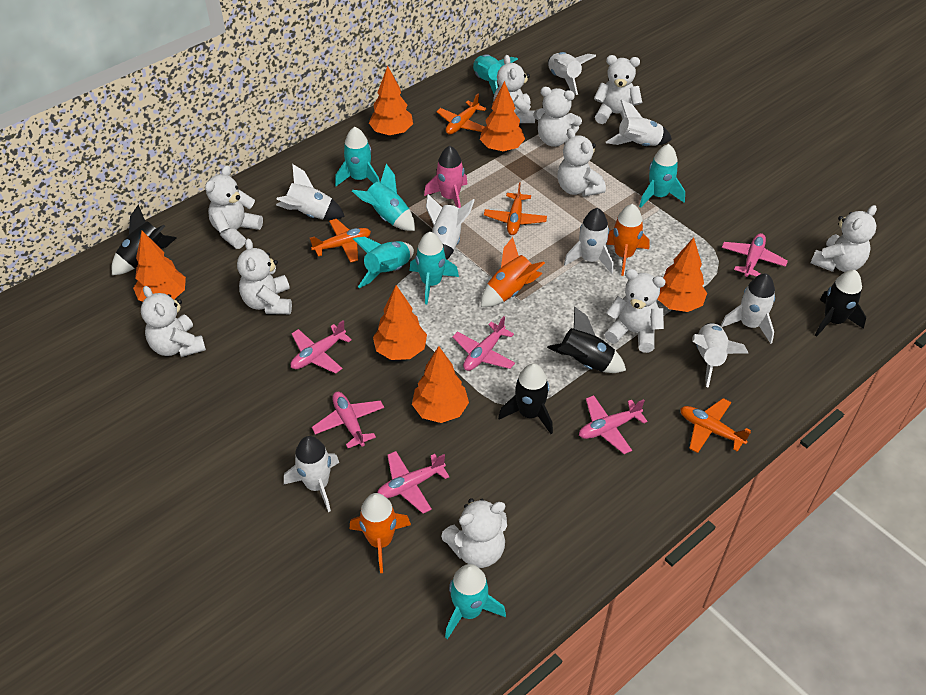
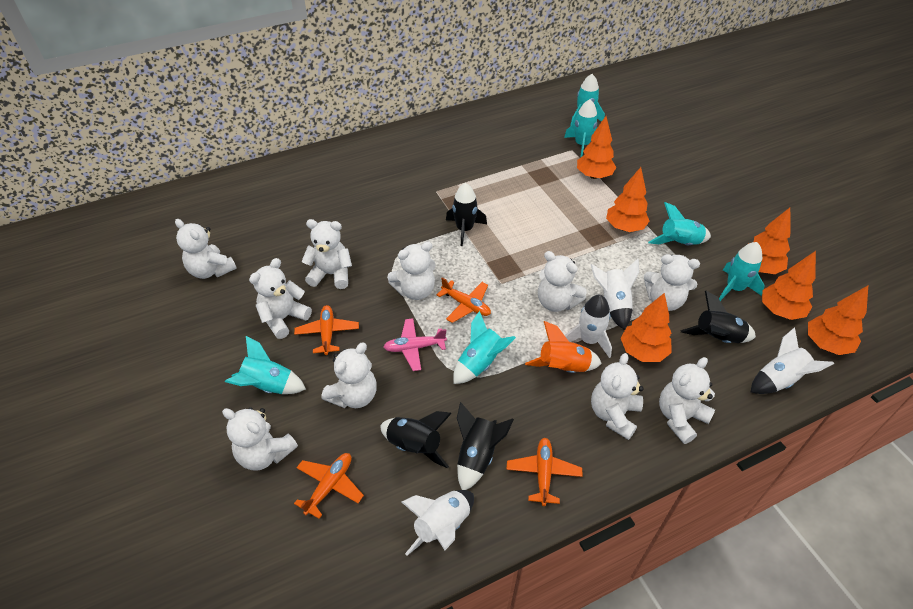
orange rocket: [350,493,411,573] [481,237,545,307] [606,204,650,276] = 3 -> [525,321,602,373] = 1
pink plane: [291,320,352,374] [312,392,384,448] [377,451,450,514] [452,316,515,371] [579,395,647,454] [722,233,788,277] = 6 -> [384,318,447,371] = 1
pink rocket: [424,146,468,208] = 1 -> none = 0
turquoise rocket: [335,127,380,186] [352,164,415,231] [353,237,414,288] [410,232,459,304] [445,564,506,639] [473,54,518,94] [639,144,685,208] = 7 -> [225,336,306,394] [453,311,516,384] [564,99,597,158] [570,74,605,127] [648,202,711,245] [719,242,765,301] = 6
white rocket: [276,164,345,220] [284,436,339,512] [426,194,475,260] [548,52,596,95] [564,208,613,274] [606,100,672,146] [692,323,748,388] [721,274,775,344] = 8 -> [402,490,474,556] [565,295,612,358] [591,259,639,329] [751,327,834,394] = 4

